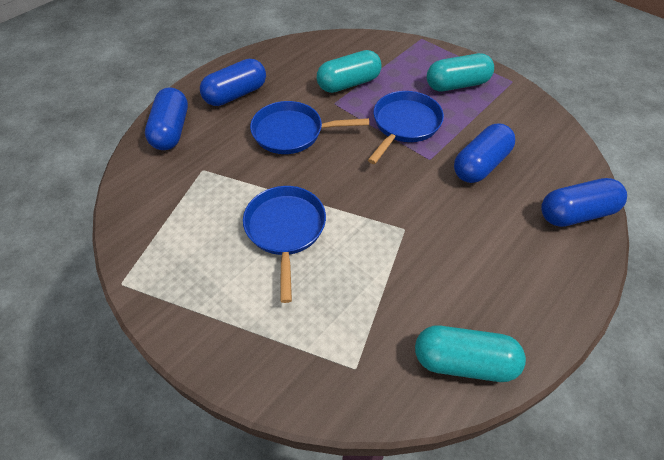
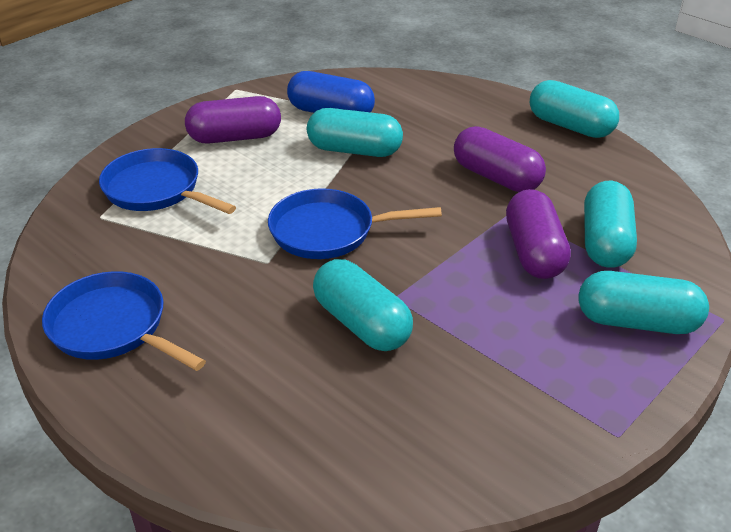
blue capsule: [145,87,188,150] [200,59,266,106] [454,123,515,183] [541,178,627,227] = 4 -> [287,71,375,113] = 1
purple capsule: none = 0 -> [185,96,281,144] [454,126,546,192] [506,189,571,279] = 3
turquoise capsule: [317,50,382,93] [415,326,526,382] [427,53,494,91] = 3 -> [307,108,403,157] [313,259,413,351] [530,80,619,138] [579,271,709,334] [584,181,637,268] = 5

